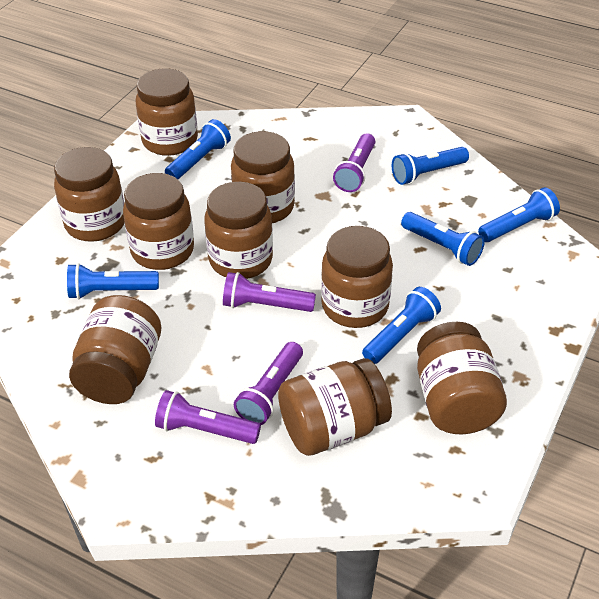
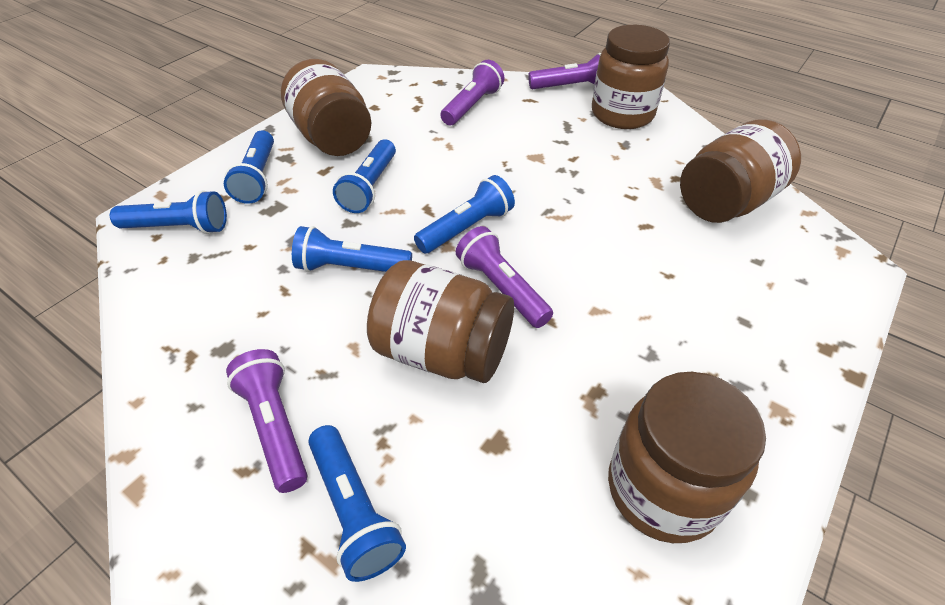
brown jar: [54,147,124,242] [69,295,161,404] [123,173,194,270] [136,68,198,156] [204,182,273,279] [231,131,295,223] [278,358,392,456] [321,226,393,328] [417,322,507,434] = 9 -> [281,59,371,156] [367,260,514,383] [592,25,670,129] [608,372,766,543] [680,120,801,223] = 5

